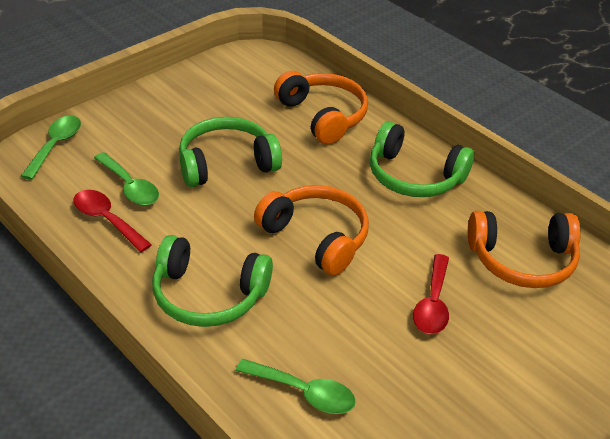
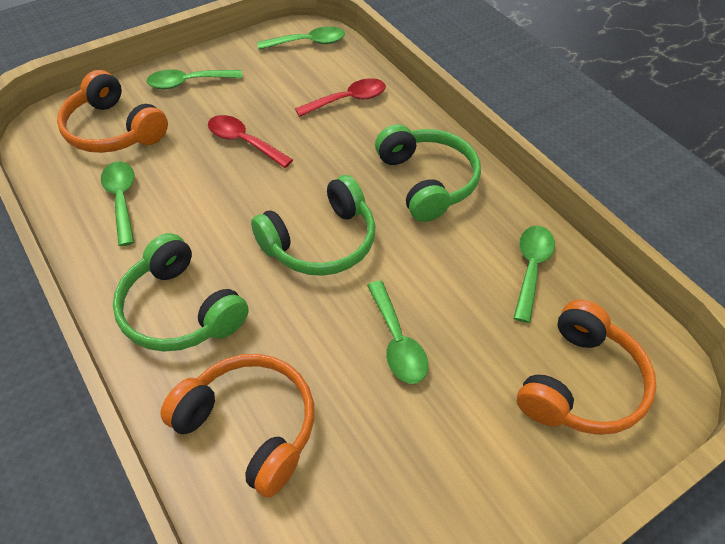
green spoon: [21,116,81,180] [94,152,159,205] [236,359,356,414] = 3 -> [101,161,135,246] [146,69,243,89] [257,26,345,50] [367,281,428,384] [514,226,555,323] = 5

